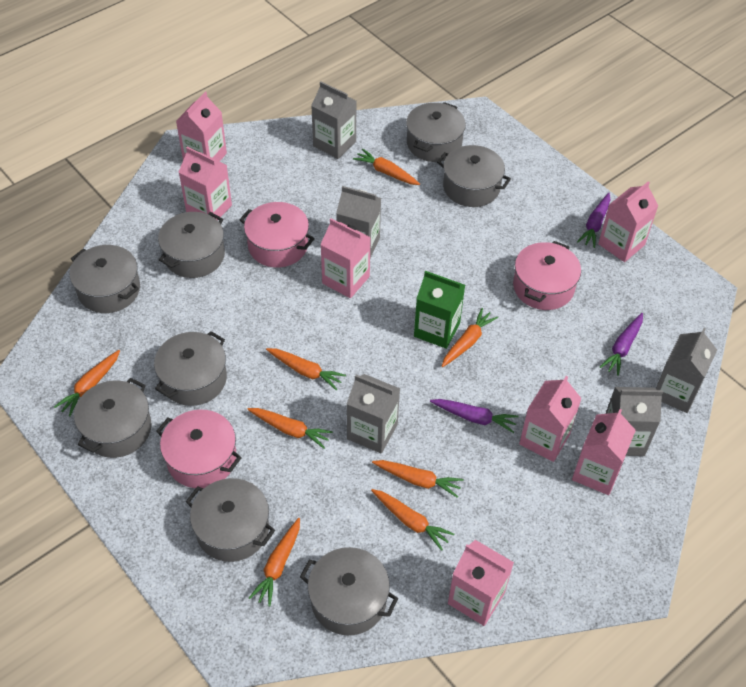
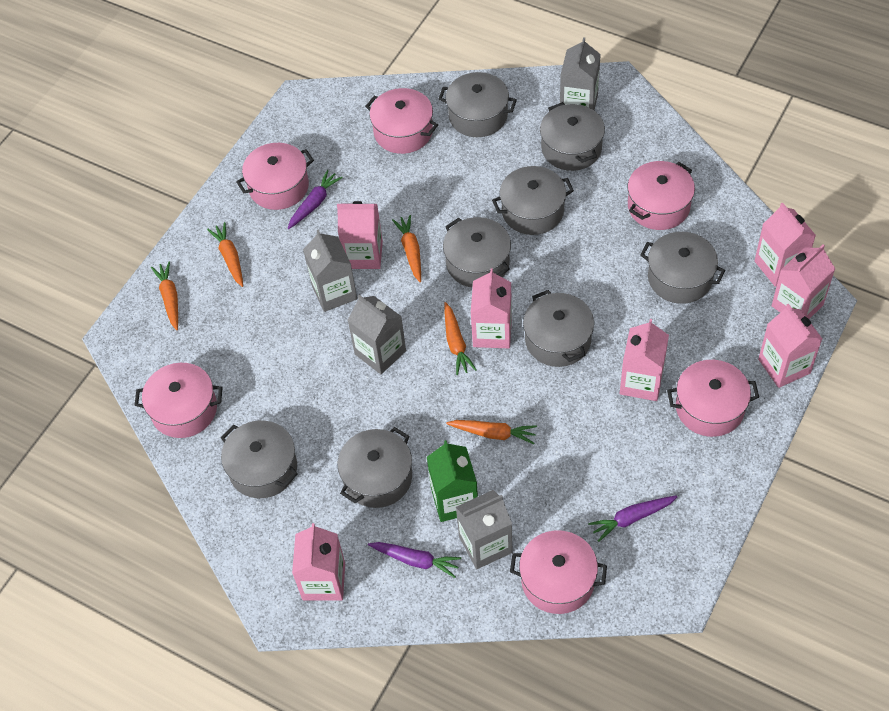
grey carton: [311,82,356,159] [336,186,381,258] [347,374,400,454] [606,387,663,456] [656,328,717,413] = 5 -> [303,229,357,312] [348,295,406,374] [456,490,513,569] [560,37,601,110] = 4
orange carrot: [54,350,120,417] [247,408,333,449] [249,518,300,606] [266,348,346,390] [353,149,420,185] [371,489,454,551] [372,460,463,498] [442,308,498,367] = 8 -> [151,261,178,330] [207,222,243,287] [392,215,421,282] [444,302,477,375] [446,420,537,444] = 5
pink pot: [156,410,242,488] [240,202,315,268] [513,241,581,310] = 3 -> [135,363,223,438] [236,143,314,210] [365,88,438,154] [510,530,607,614] [628,161,695,230] [667,360,759,437] = 6

